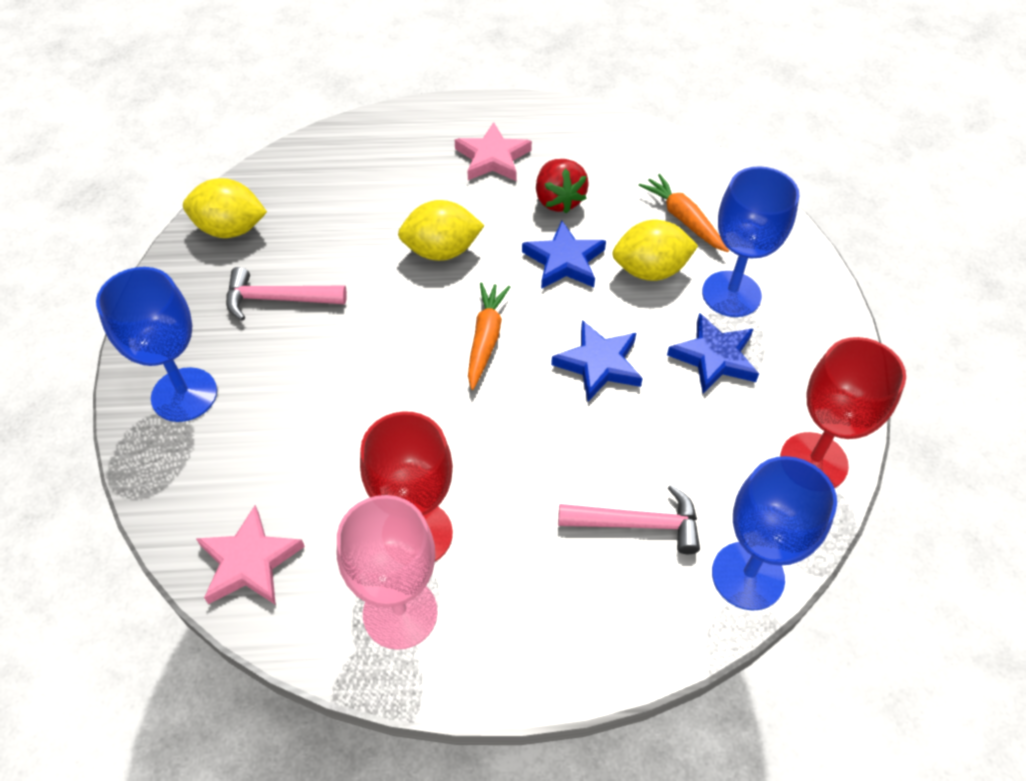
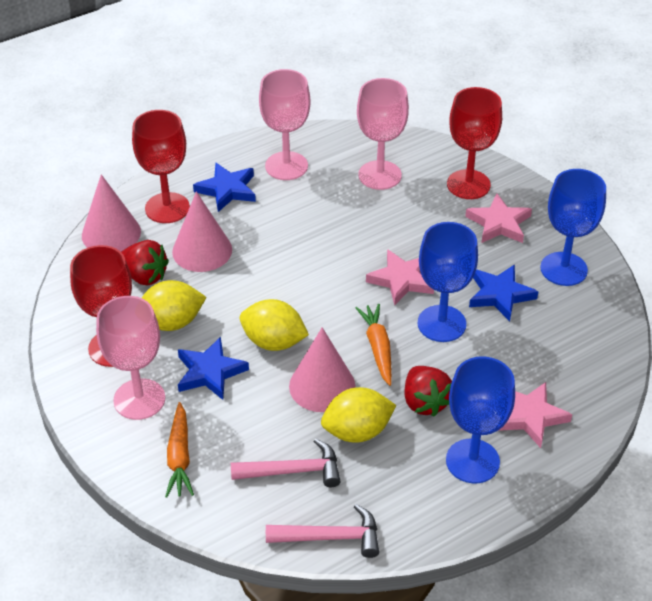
pink cone: none = 0 -> [82,174,141,252] [172,191,232,272] [289,327,355,412] = 3
pink goblet: [337,495,438,650] = 1 -> [96,296,165,420] [259,69,311,180] [357,78,409,190] = 3
pink star: [196,505,305,605] [455,122,532,181] = 2 -> [366,249,434,306] [465,194,532,243] [498,382,572,448] = 3
red goblet: [360,411,453,561] [780,337,906,488] = 2 -> [70,245,132,367] [132,110,190,223] [447,87,502,199] = 3
red strawberry: [536,159,589,213] = 1 -> [121,240,169,286] [404,366,452,416] = 2

